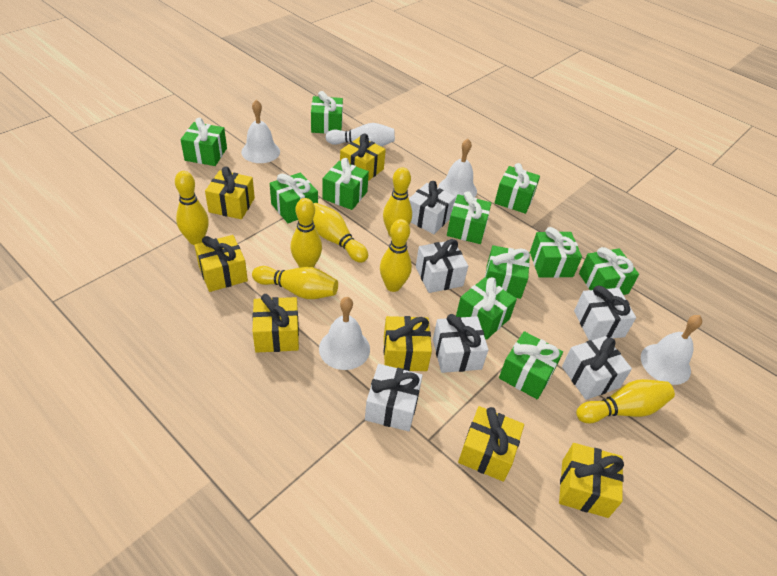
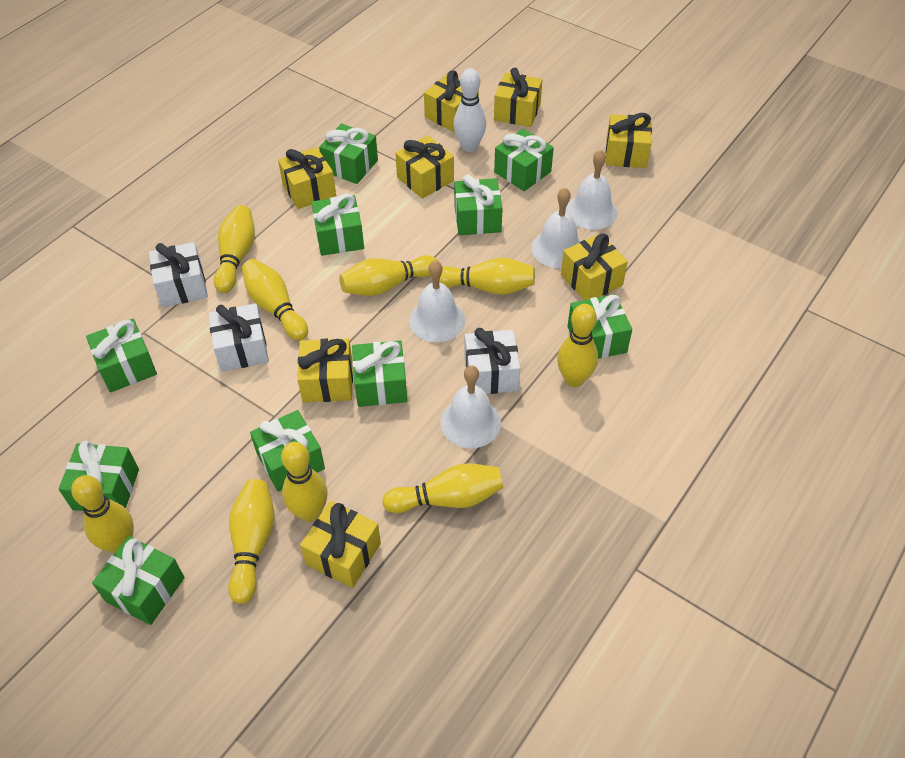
green gift: [180,118,227,166] [270,173,318,223] [311,91,343,134] [323,158,369,210] [447,191,491,244] [456,277,517,340] [485,245,530,299] [495,163,540,214] [499,331,563,399] [530,227,582,278] [579,247,639,295] = 11 -> [59,441,139,511] [86,319,157,393] [92,536,185,625] [250,410,325,491] [311,194,364,256] [319,123,378,184] [352,340,407,407] [454,175,503,235] [494,129,554,191] [567,294,632,359] = 10
white gift: [365,364,423,431] [409,181,456,234] [416,239,468,293] [433,314,489,373] [562,336,632,400] [574,285,636,340] = 6 -> [149,242,208,307] [209,303,269,372] [465,328,520,394] = 3
yellow bowling pin: [175,171,209,245] [252,266,338,299] [290,198,322,268] [313,203,368,263] [380,219,412,292] [383,167,412,237] [576,379,675,423] = 7 -> [71,475,134,553] [214,205,255,293] [228,479,275,604] [242,259,308,341] [281,442,328,522] [339,255,438,296] [382,463,503,513] [439,257,535,295] [557,304,598,387] = 9
yellow gift: [194,235,248,292] [205,167,255,219] [252,294,299,353] [340,134,386,181] [384,316,432,371] [458,406,524,482] [559,443,624,518] = 7 -> [278,147,336,209] [297,338,353,402] [300,501,381,588] [395,136,454,199] [424,70,479,132] [494,68,542,127] [561,234,628,300] [606,113,652,168] = 8

